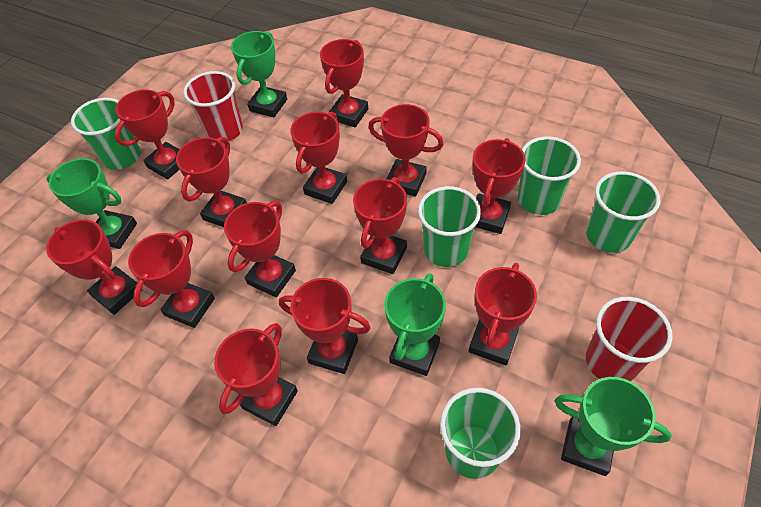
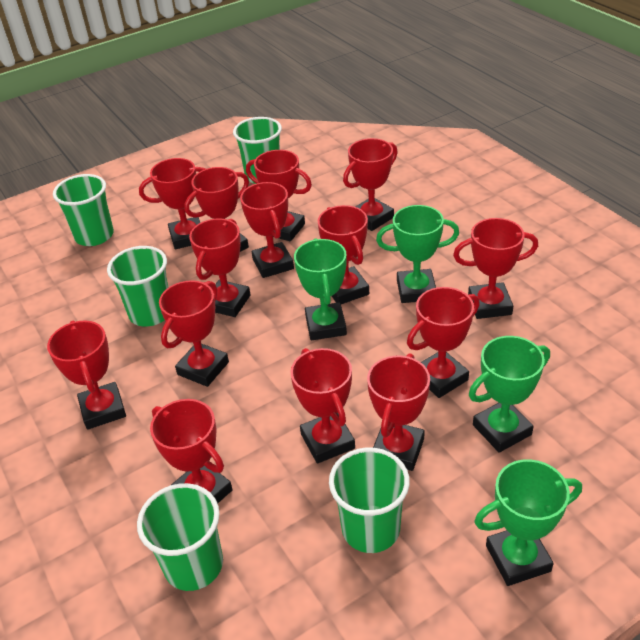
red cup: [183,71,243,141] [586,297,673,381] = 2 -> none = 0
red trophy: [46,219,142,315] [115,89,180,179] [128,230,215,328] [176,137,247,227] [214,323,298,426] [224,201,296,297] [279,278,371,374] [290,112,347,204] [320,39,368,127] [353,177,407,274] [368,104,444,197] [469,263,537,366] [472,138,526,234] = 13 -> [47,320,126,430] [139,158,205,249] [150,399,232,504] [159,280,229,387] [184,167,249,252] [189,218,251,317] [240,182,294,278] [246,150,312,241] [291,348,355,464] [318,205,369,304] [343,138,398,231] [367,353,430,471] [407,287,480,398] [453,218,538,319] = 14

